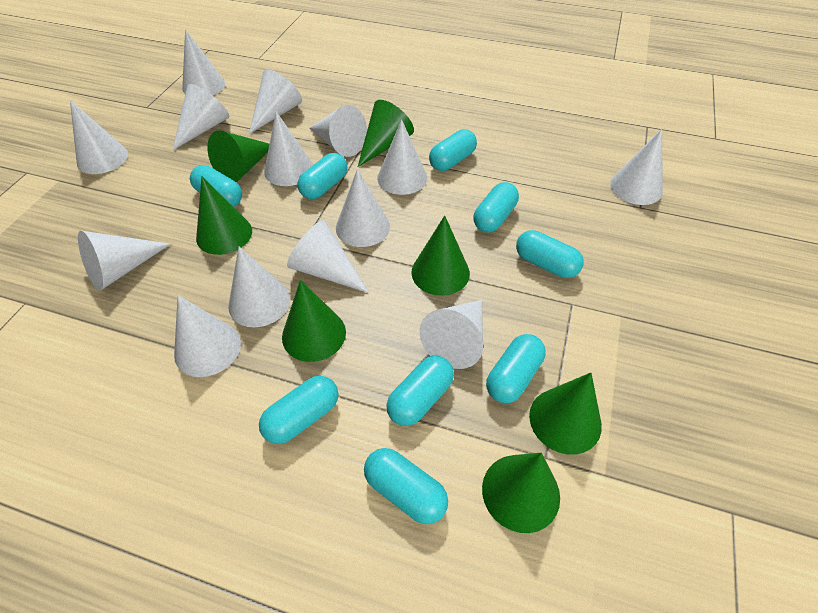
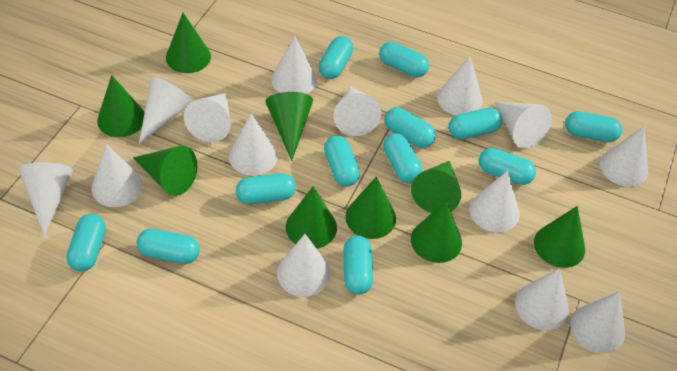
green cone: [196,177,252,255] [208,130,269,182] [282,280,346,362] [358,100,414,167] [411,215,470,296] [482,453,560,533] [529,373,602,455] = 7 -> [97,75,145,137] [133,146,197,196] [166,13,211,73] [266,92,313,161] [286,187,337,249] [345,177,396,239] [411,161,461,213] [411,201,462,263] [534,206,585,268] = 9
turquoise capsule: [190,165,242,207] [259,376,338,444] [298,153,348,199] [364,448,448,524] [386,356,454,426] [429,129,477,171] [474,182,519,233] [486,334,546,403] [516,230,584,278] = 9 -> [67,214,106,272] [137,229,200,264] [236,173,296,204] [319,36,353,79] [324,136,360,186] [343,236,373,294] [379,42,429,77] [383,133,422,183] [384,107,436,148] [449,108,502,139] [479,148,536,185] [565,111,622,142] = 12

